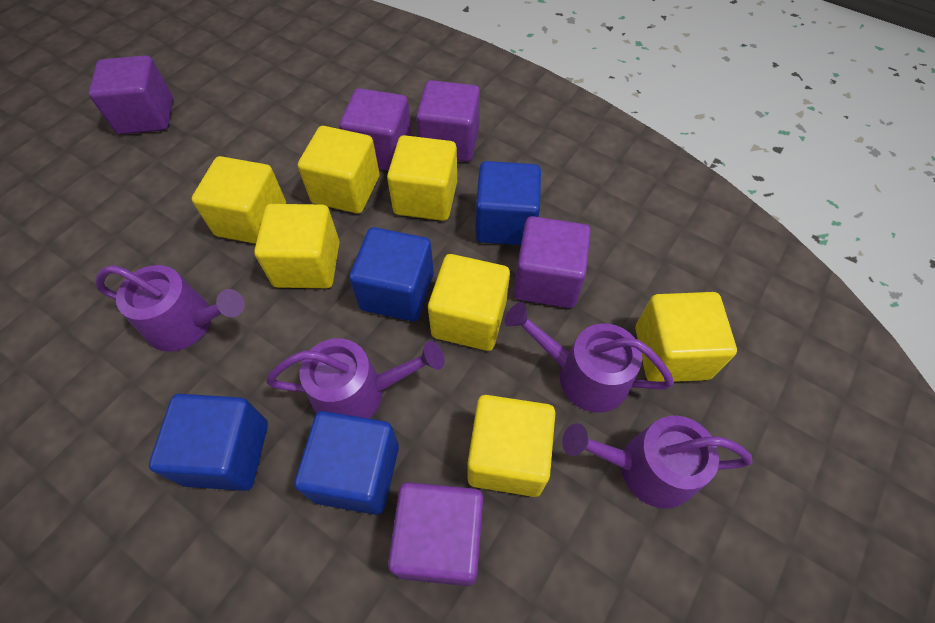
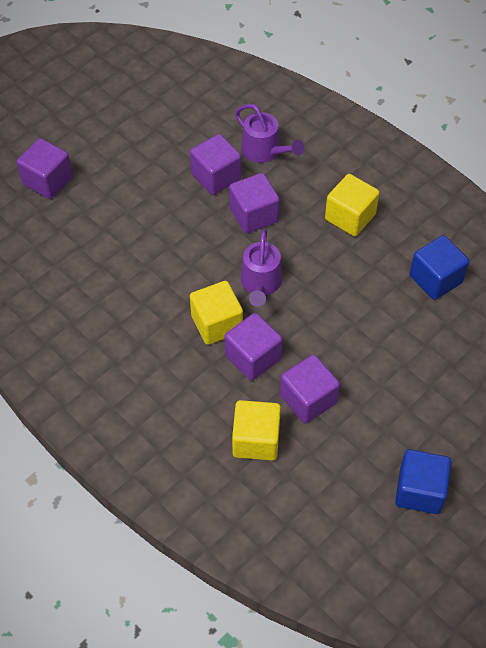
blue cube: [149,394,268,491] [294,411,399,515] [349,227,434,321] [475,161,541,245] = 4 -> [395,449,451,514] [409,235,469,300] = 2
purple watering can: [95,265,245,352] [266,338,445,419] [504,302,674,413] [562,416,753,509] = 4 -> [235,104,304,163] [241,229,282,307] = 2
yellow cube: [192,156,286,244] [254,204,340,288] [298,126,380,213] [387,135,457,221] [428,254,510,351] [468,395,555,497] [635,292,737,382] = 7 -> [190,281,243,345] [232,400,281,461] [325,174,379,236] = 3

